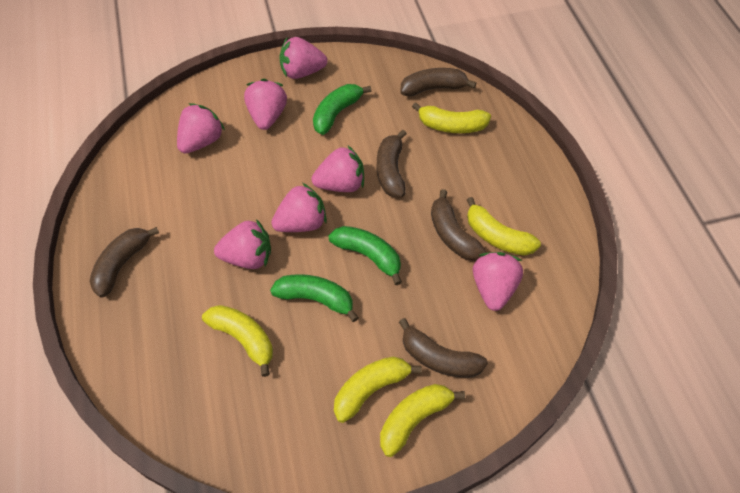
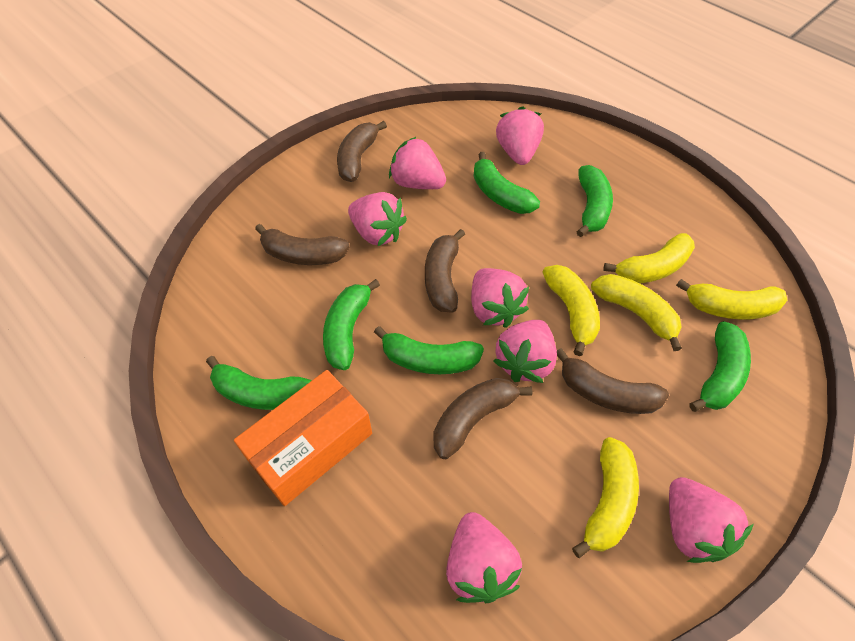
green banana: [270,274,359,322] [313,84,371,135] [328,226,402,285] = 3 -> [206,356,312,410] [323,279,380,370] [374,326,484,374] [474,152,540,214] [576,165,613,237] [689,321,751,412] = 6
orange box: none = 0 -> [234,370,372,506] = 1

